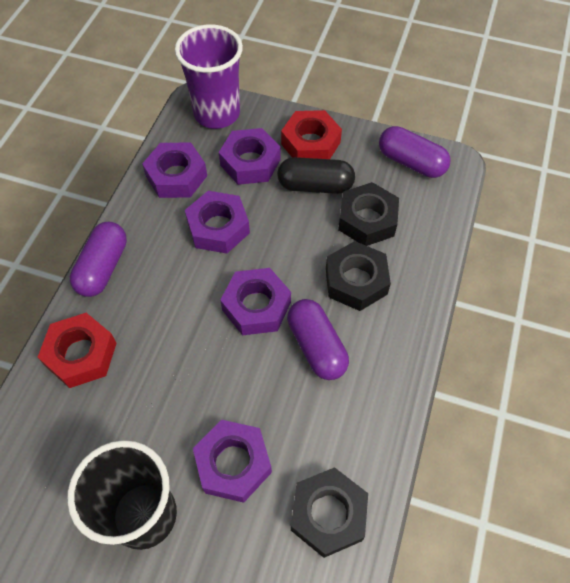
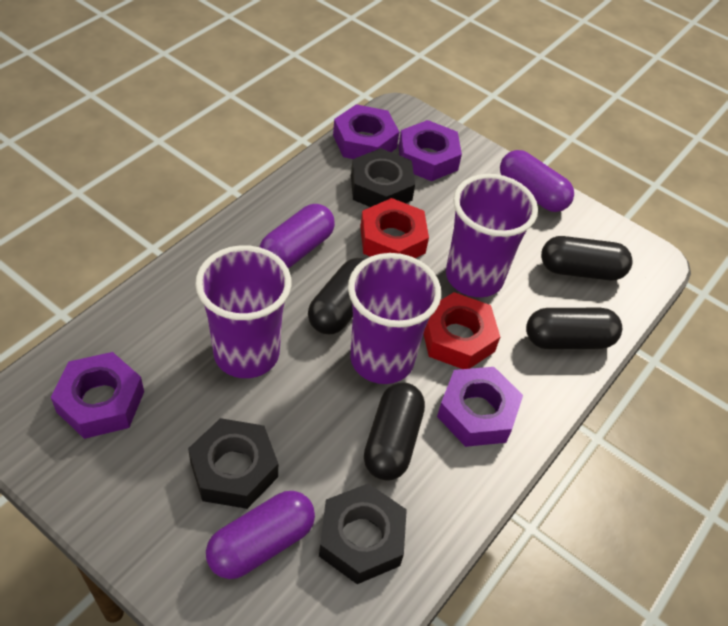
black capsule: [277,157,355,194] = 1 -> [308,258,365,334] [364,382,425,481] [526,308,622,349] [541,236,633,280] = 4
black cup: [67,440,177,550] = 1 -> none = 0
purple cup: [175,24,243,129] = 1 -> [195,245,291,378] [348,253,441,384] [446,174,538,297] = 3
purple nut: [142,142,207,198] [185,191,250,254] [193,420,272,503] [219,128,281,185] [220,268,291,335] = 5 -> [51,352,144,439] [333,104,399,159] [398,120,462,181] [437,367,523,447] = 4

